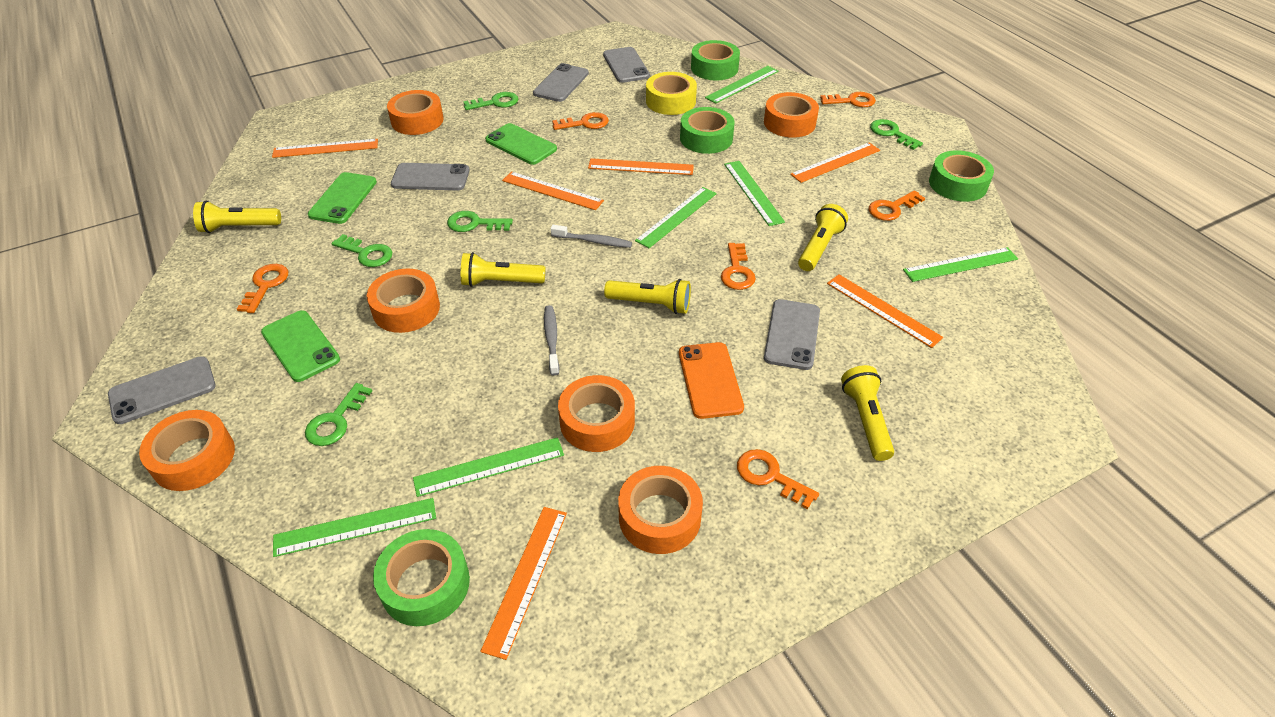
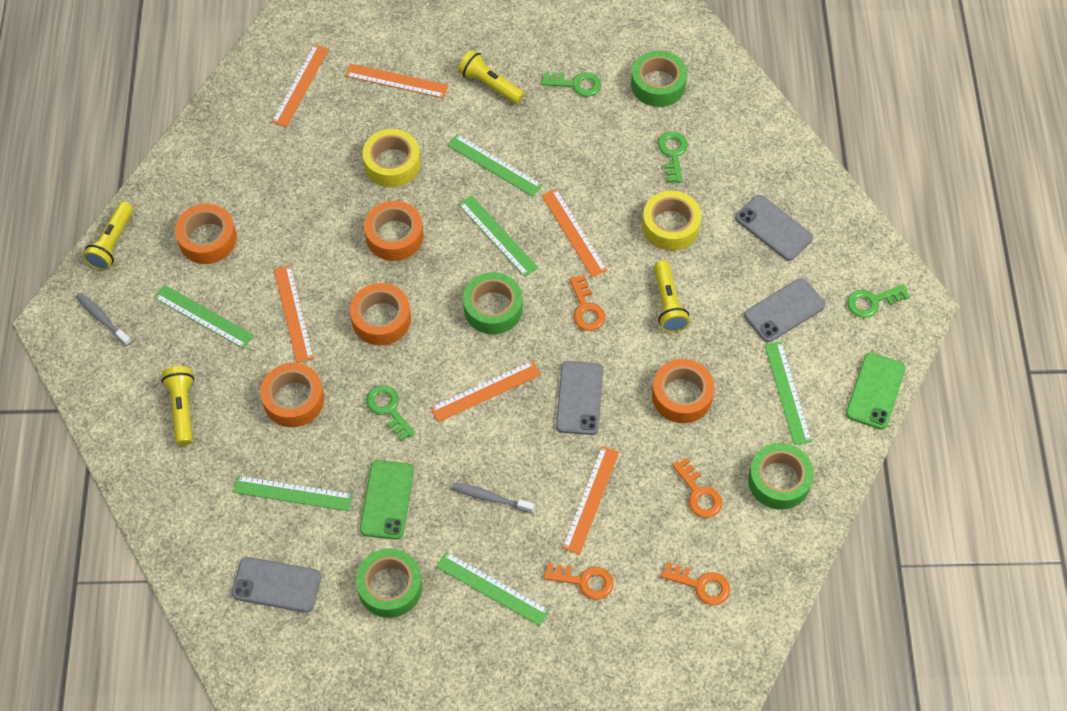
green key: [305,383,372,446] [331,234,392,267] [447,211,513,232] [463,92,518,110] [870,119,923,150] = 5 -> [366,385,415,441] [542,72,601,97] [658,132,688,183] [847,284,910,318] = 4
green phone: [261,310,340,382] [308,172,377,224] [485,123,557,165] = 3 -> [360,460,414,540] [846,352,906,430] = 2
grey phone: [108,356,216,424] [391,163,470,190] [533,63,589,102] [603,47,650,83] [764,299,820,370] = 5 -> [231,557,321,613] [556,361,603,435] [735,195,813,261] [744,278,825,342] = 4
orange key: [237,264,288,313] [552,112,609,130] [721,243,756,290] [737,449,819,509] [820,92,876,107] [869,190,925,221] = 6 -> [544,563,613,600] [569,275,605,331] [661,562,730,605] [672,458,722,518] = 4
orange phone: [679,342,744,419] = 1 -> none = 0
orange tape: [139,410,235,491] [367,269,440,333] [387,90,444,135] [558,375,635,452] [618,466,703,554] [764,92,819,138] = 6 -> [175,204,237,264] [260,363,324,427] [350,283,411,345] [364,201,423,261] [652,359,715,423] = 5
yellow flashlight: [193,201,281,233] [461,252,545,287] [604,279,691,314] [798,204,848,271] [841,365,894,461] = 5 -> [82,202,133,271] [161,366,194,446] [458,50,525,104] [654,261,690,333] = 4
yellow tape: [646,72,697,115] = 1 -> [363,129,420,187] [642,191,701,251] = 2

